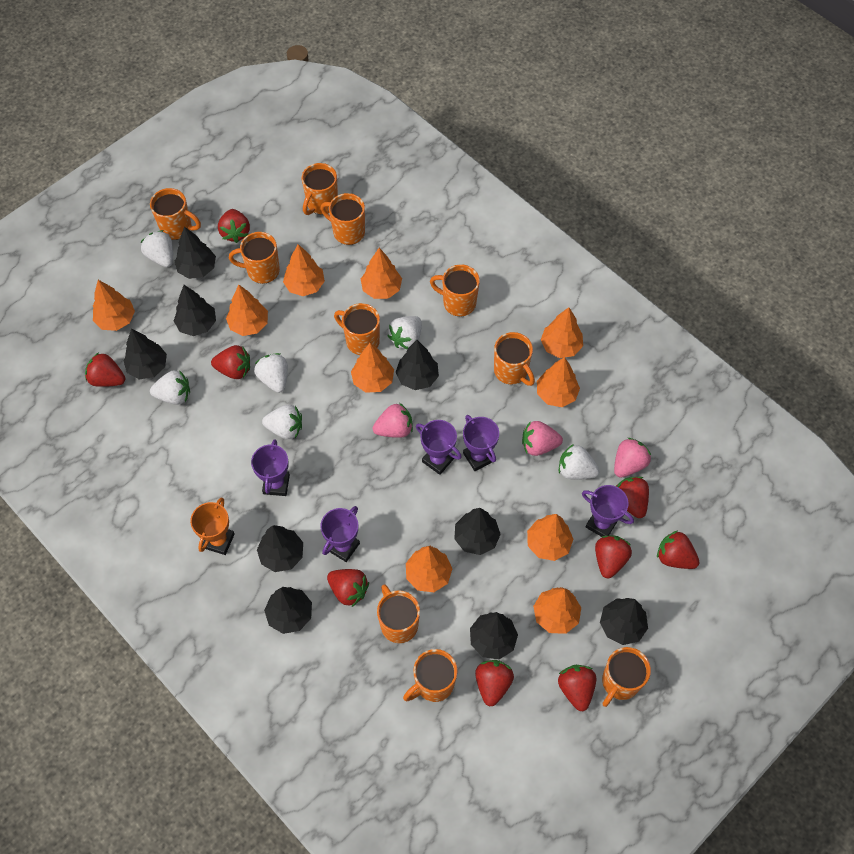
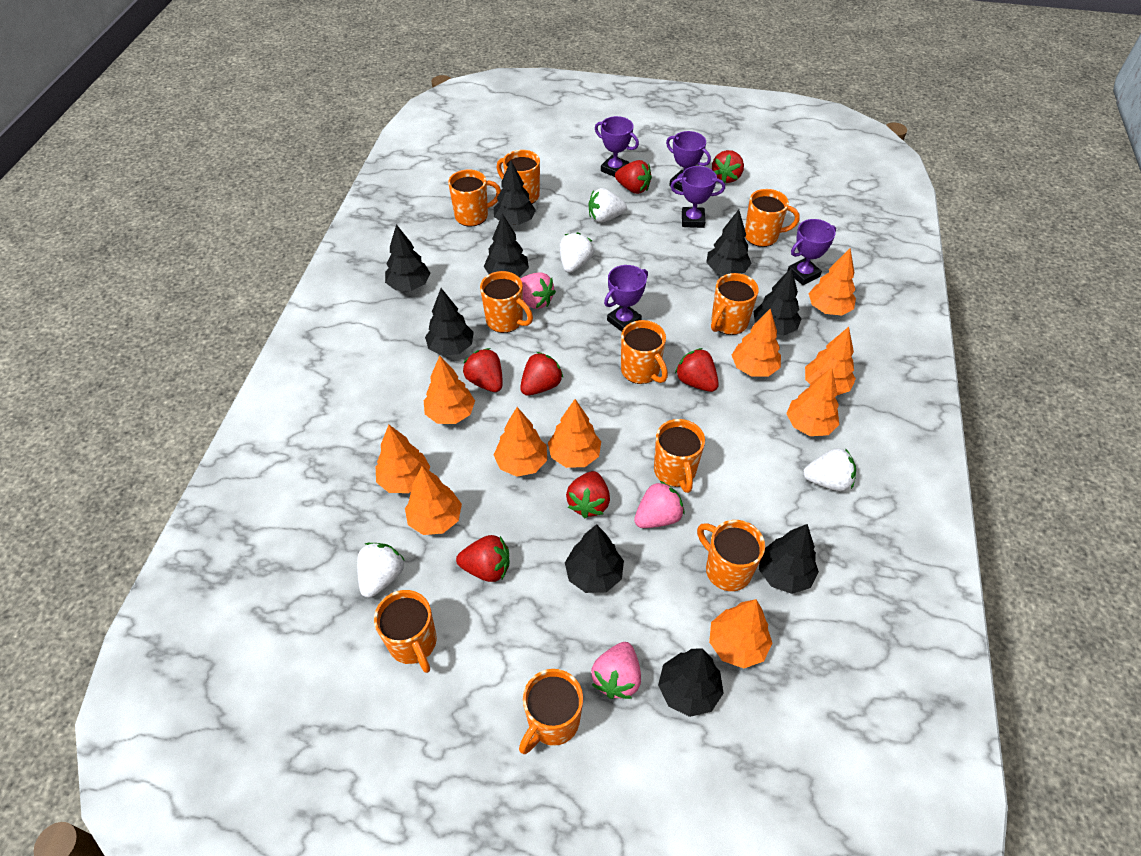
orange trophy: [190,497,235,555] = 1 -> none = 0
red strawberry: [85,352,125,387] [211,345,250,379] [218,209,250,243] [327,569,369,607] [475,660,514,706] [558,665,596,711] [595,535,632,578] [616,477,649,518] [657,531,699,569] = 9 -> [456,535,509,582] [463,348,503,392] [520,352,563,396] [566,471,610,518] [615,160,652,194] [675,348,719,392] [712,150,744,183] = 7
white strawberry: [140,230,173,267] [150,370,190,405] [254,353,288,393] [262,405,302,439] [387,316,422,349] [559,444,600,480] = 6 -> [357,543,405,598] [560,232,594,273] [589,188,627,223] [803,448,856,491] = 4

